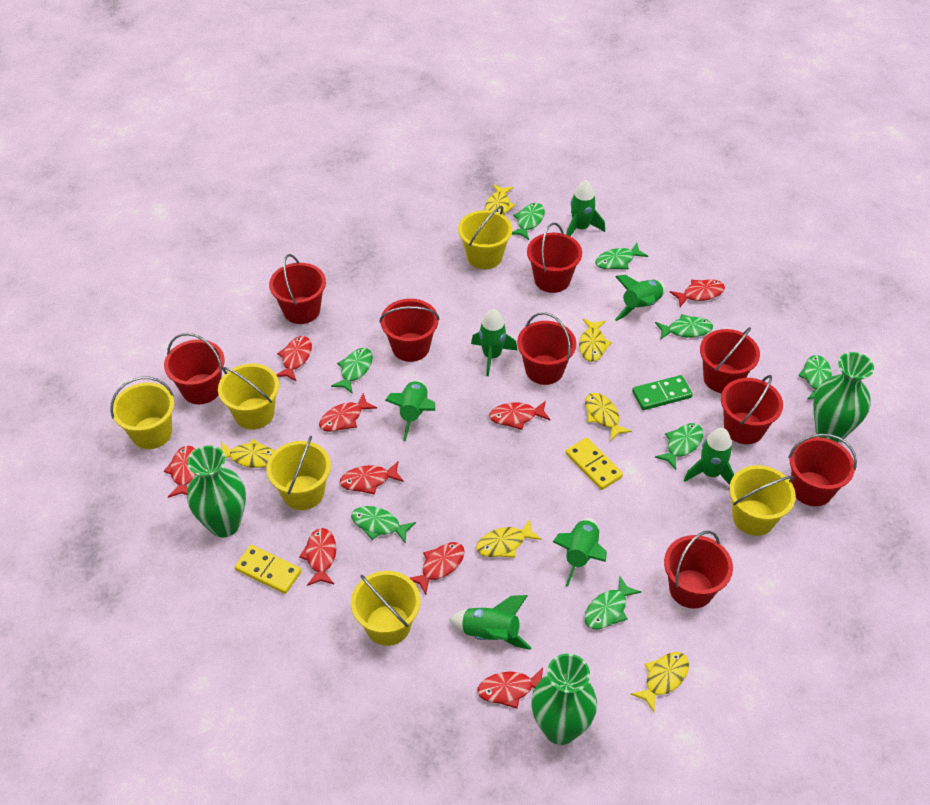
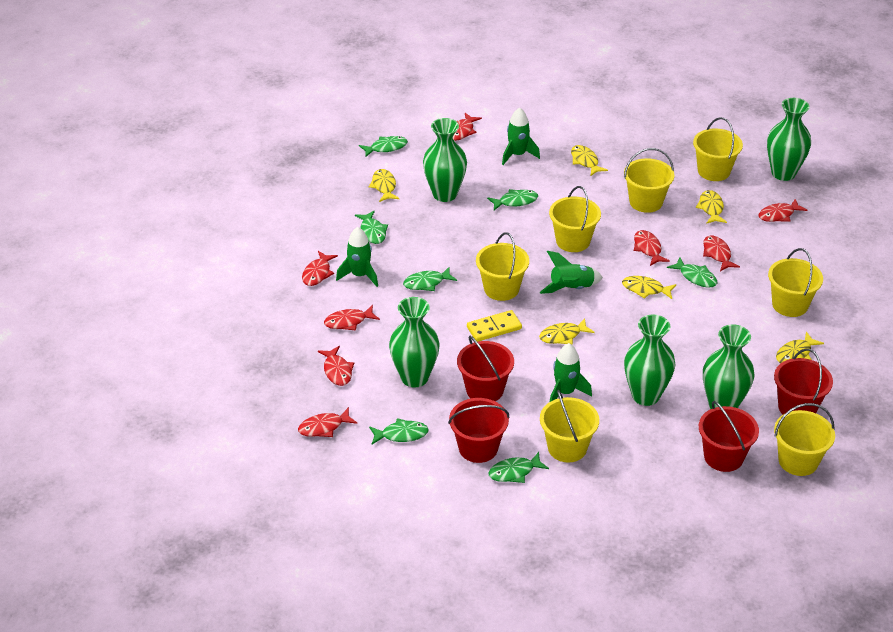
green domino: [632,375,693,410] = 1 -> none = 0
green fish: [331,348,373,394] [351,506,416,544] [512,203,545,240] [584,577,641,629] [595,243,648,269] [655,314,713,340] [655,423,703,470] [798,355,832,399] = 8 -> [355,211,388,244] [359,136,408,157] [369,418,429,444] [403,267,457,291] [487,189,538,210] [488,452,549,483] [667,258,717,288] = 7
green rocket: [385,380,435,441] [449,595,531,650] [471,309,517,376] [553,518,607,587] [566,180,605,236] [615,275,666,321] [684,428,734,485] = 7 -> [336,227,378,287] [502,108,540,165] [540,251,603,294] [550,343,592,402] = 4
green vase: [187,446,246,537] [531,654,597,745] [813,352,874,443] = 3 -> [389,297,440,387] [423,118,467,202] [624,315,675,406] [703,324,755,409] [767,98,811,181] = 5
red bucket: [164,333,225,404] [269,254,326,324] [379,299,440,362] [517,312,576,385] [527,223,582,293] [664,531,733,609] [700,327,760,393] [721,375,783,444] [788,434,857,506] = 9 -> [448,398,510,463] [457,336,514,401] [699,401,759,472] [774,348,833,414] = 4
red fish: [164,446,196,498] [276,336,312,382] [299,528,336,586] [319,393,377,432] [340,462,404,495] [410,542,465,595] [477,667,543,708] [489,401,550,430] [670,279,725,307] = 9 -> [298,407,357,437] [302,251,338,286] [318,346,354,386] [324,305,380,331] [453,113,482,141] [634,230,670,266] [703,236,740,271] [758,199,807,222] = 8
yellow bucket: [110,377,174,449] [218,364,279,430] [266,436,331,510] [351,571,421,646] [458,206,512,269] [729,465,796,536] = 6 -> [476,232,529,301] [540,390,599,462] [549,186,601,252] [624,148,674,213] [693,117,743,181] [768,248,823,317] [774,403,835,476] = 7
yellow domino: [235,545,301,594] [565,438,623,490] = 2 -> [467,310,522,342] = 1

